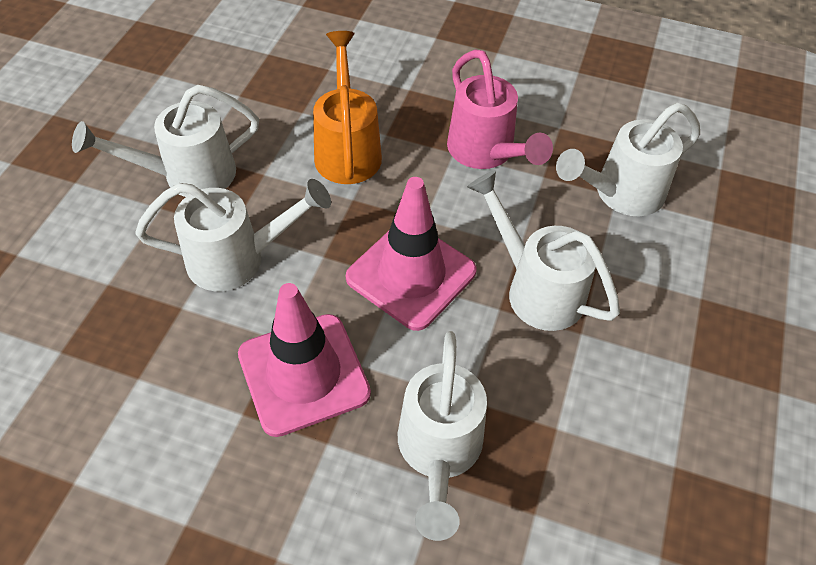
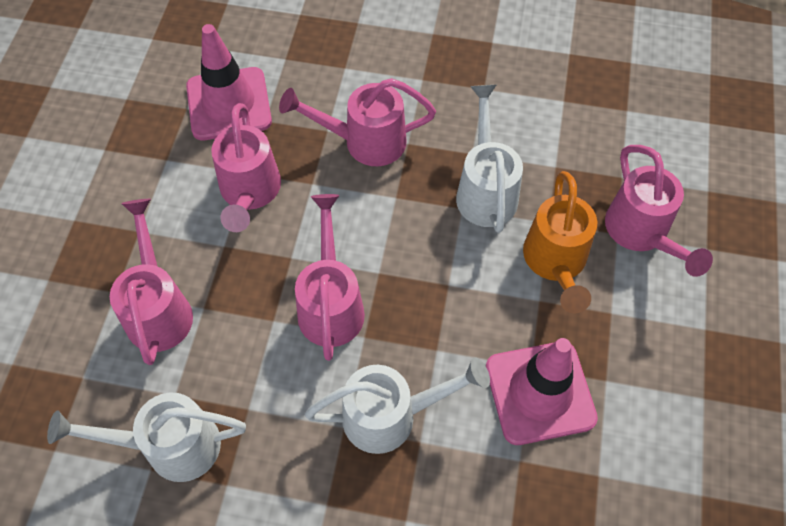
pink watering can: [447,50,553,169] = 1 -> [110,199,193,365] [211,103,281,232] [279,78,436,166] [295,194,365,361] [605,145,713,277] = 5
white watering can: [72,85,259,197] [135,179,331,291] [398,331,487,541] [467,170,620,331] [556,103,700,216] = 5 -> [47,393,246,482] [305,357,490,454] [456,85,523,233] = 3

